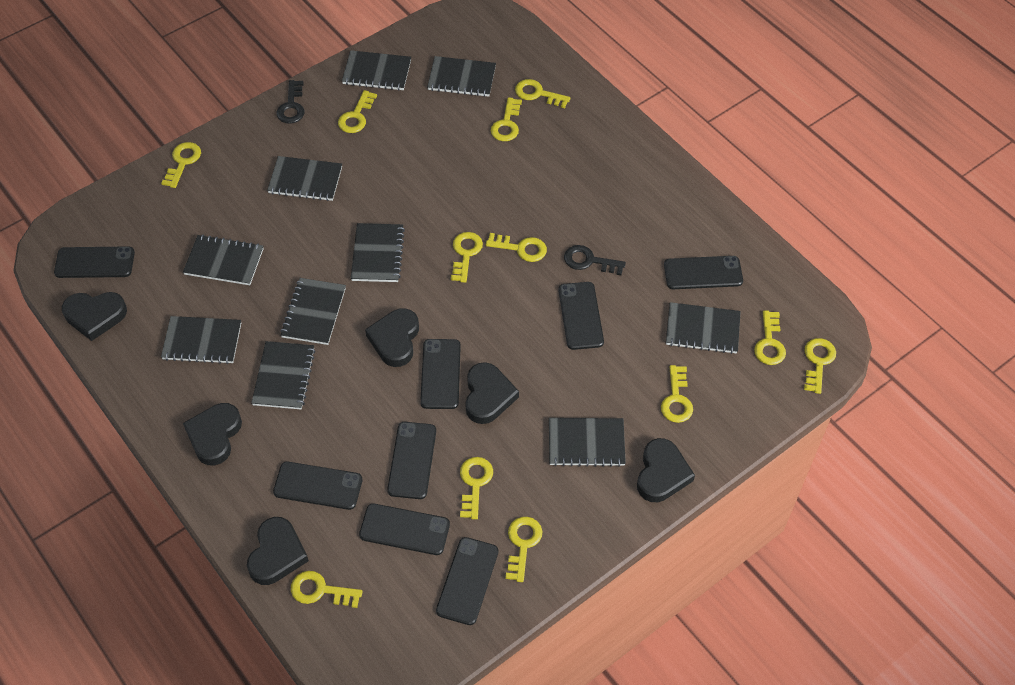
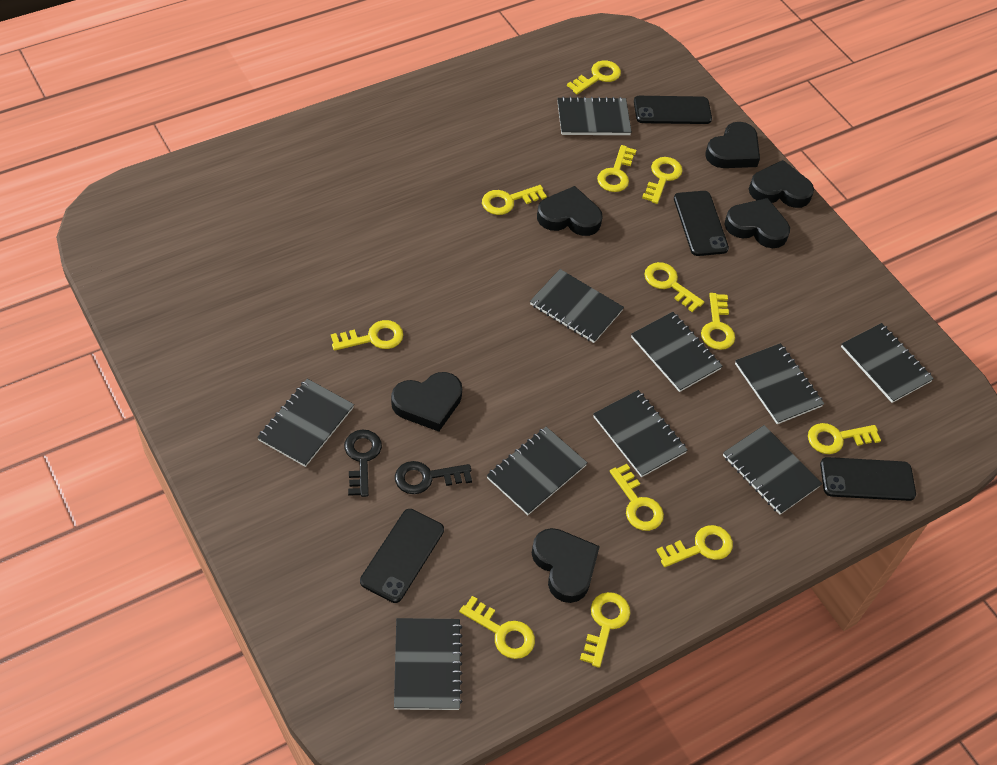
black phone: [54,246,135,278] [273,462,362,510] [359,504,450,555] [387,422,436,499] [420,339,461,409] [436,537,498,625] [558,282,604,350] [664,256,743,289] = 8 -> [360,509,444,603] [634,96,712,124] [674,191,729,256] [820,457,916,501] = 4

